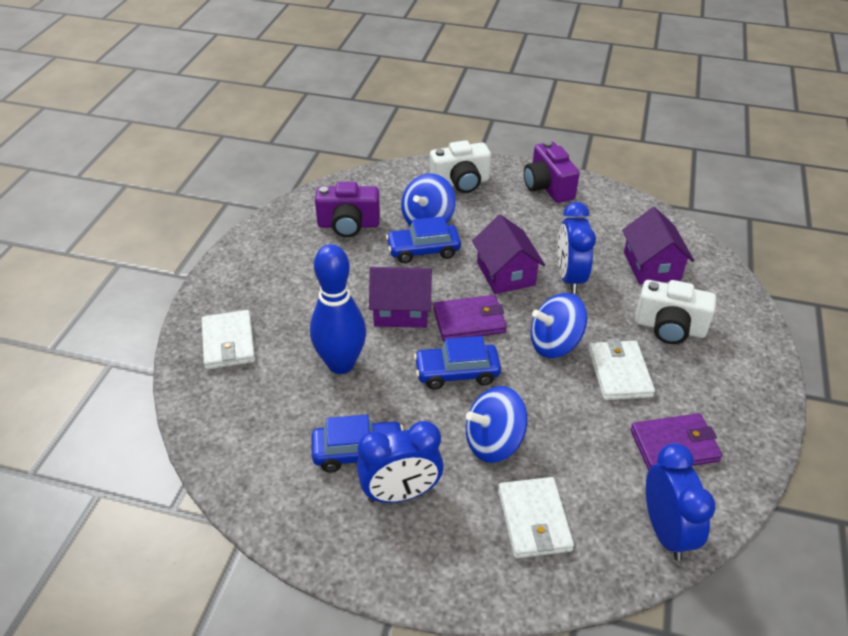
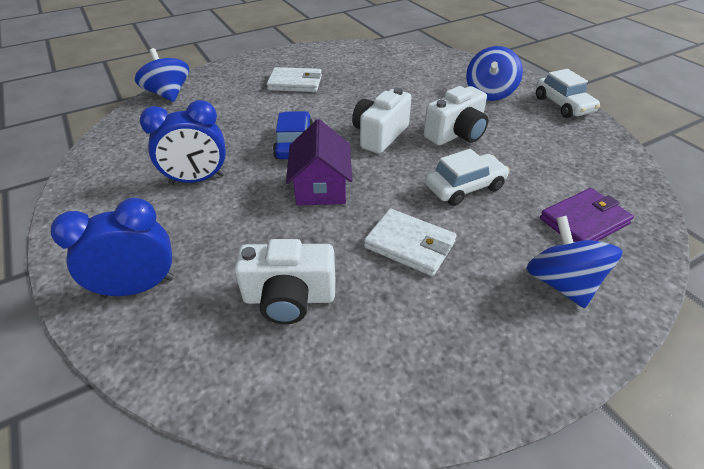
blue bowling pin: [310,244,366,374] = 1 -> none = 0
blue car: [311,415,403,472] [386,216,461,263] [414,336,501,390] = 3 -> [273,111,313,159] = 1
blue clock: [356,421,444,503] [558,202,596,294] [646,443,716,561] = 3 -> [51,198,174,298] [140,100,226,185] = 2
purple camera: [315,182,380,237] [524,141,580,203] = 2 -> none = 0
purple house: [369,267,432,328] [472,215,545,294] [622,207,694,284] = 3 -> [286,119,352,206] = 1
purple wallet: [433,295,507,341] [630,413,722,471] = 2 -> [540,188,634,242] = 1
white camera: [430,140,491,193] [635,280,716,344] = 2 -> [234,239,335,324] [352,88,412,154] [423,86,488,146] = 3
white car: none = 0 -> [425,149,510,206] [536,69,600,118] = 2
white wallet: [202,310,255,370] [498,477,574,558] [588,338,655,400] = 3 -> [267,67,322,92] [364,209,457,276] = 2

